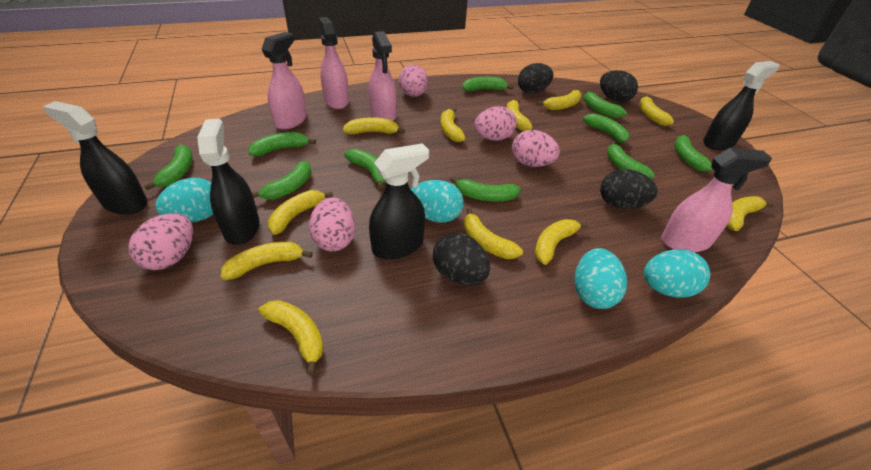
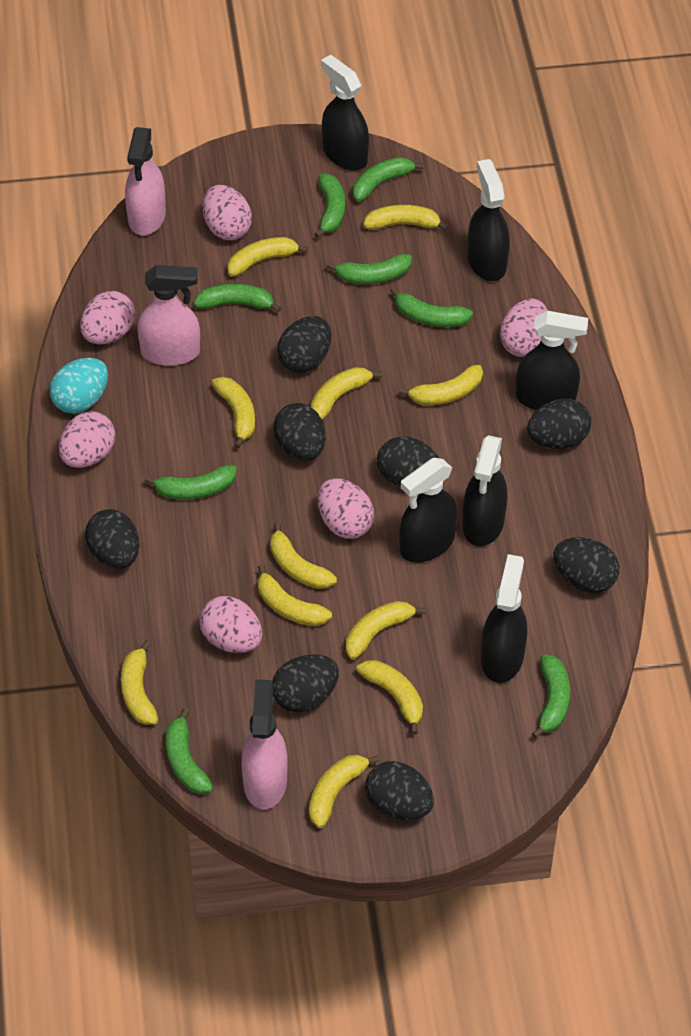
black egg: [433,233,490,285] [518,63,553,94] [600,70,638,102] [600,169,658,209] = 4 -> [85,509,140,569] [272,654,339,712] [274,403,326,460] [277,316,331,373] [365,761,434,820] [377,436,439,486] [527,399,591,449] [554,537,619,593] = 8
black spray bottle: [43,101,148,215] [197,119,260,245] [369,143,429,259] [703,61,780,150] = 4 -> [321,55,369,171] [399,458,457,563] [463,435,507,546] [468,159,510,281] [481,554,527,683] [516,311,588,411] = 6
green banana: [144,145,192,190] [248,132,316,156] [252,161,312,200] [344,149,386,189] [450,177,521,201] [462,77,513,91] [583,113,630,147] [584,90,627,118] [607,141,655,179] [675,133,712,172] = 10 -> [145,465,236,499] [166,708,213,794] [194,284,281,312] [314,174,345,238] [326,254,412,284] [353,157,424,202] [390,287,473,327] [532,654,570,739] = 8
pink egg: [128,213,193,270] [309,197,356,251] [399,65,428,97] [474,106,517,141] [512,130,560,167] = 5 -> [59,411,115,468] [80,291,135,344] [199,596,262,653] [203,185,252,240] [317,478,374,539] [500,299,548,357] = 6
pink spray bottle: [261,32,307,130] [319,17,349,109] [368,31,397,121] [661,148,772,252] = 4 -> [125,127,166,235] [137,265,200,366] [241,680,288,810] = 3
turquoise egg: [155,178,213,222] [411,180,464,223] [575,248,627,309] [644,249,710,298] = 4 -> [50,358,108,414] = 1

